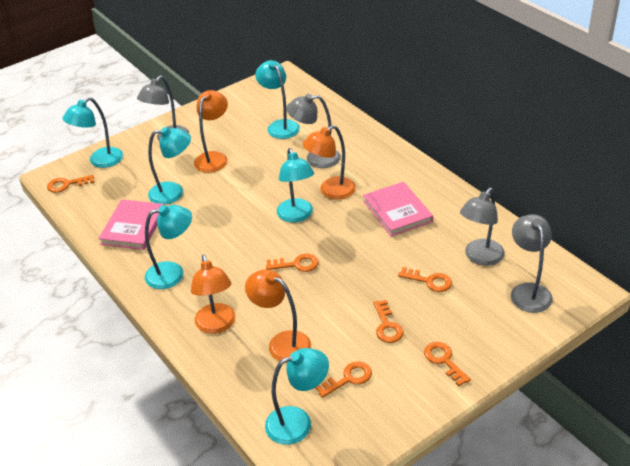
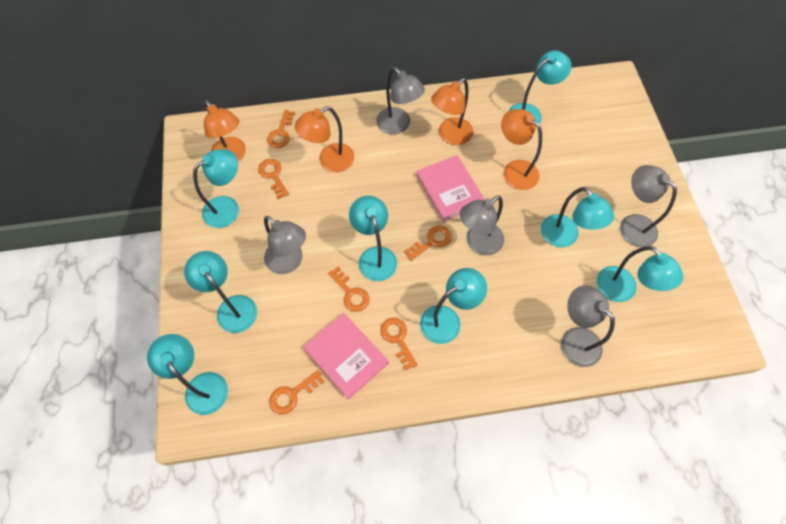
grey lamp: [137,75,189,142] [286,94,341,168] [460,188,505,266] [511,214,553,313] = 4 -> [264,216,306,274] [376,67,425,135] [460,196,504,256] [561,285,615,367] [620,165,677,247] = 5
turquoise lamp: [62,97,123,168] [145,205,192,289] [148,127,191,205] [255,60,300,139] [265,348,329,445] [277,148,314,223] = 6 -> [147,334,228,415] [184,251,257,333] [193,149,239,228] [349,196,397,281] [420,268,487,344] [509,50,572,127] [541,187,614,247] [597,246,684,302] = 8

